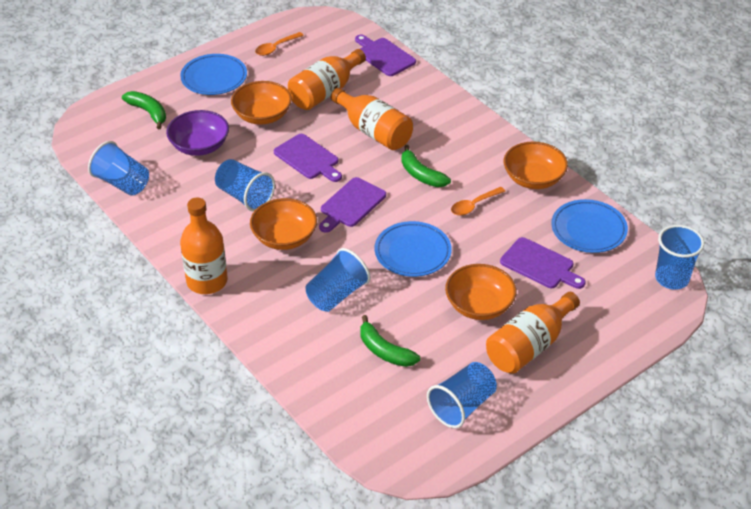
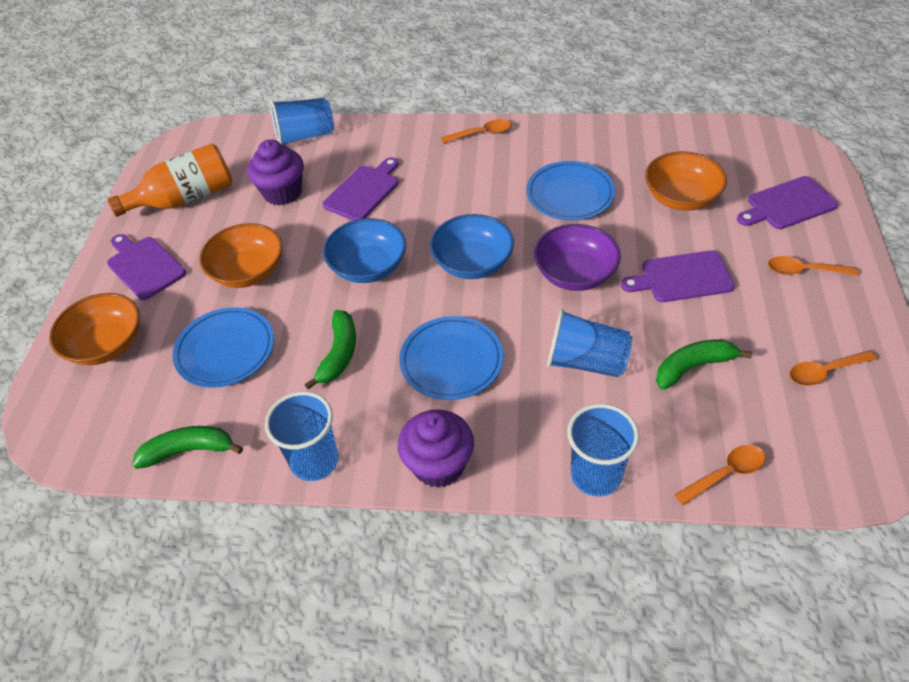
blue bowl: none = 0 -> [323,218,406,283] [430,214,514,279] = 2
blue cup: [88,141,149,196] [215,159,275,211] [305,248,371,312] [427,362,497,428] [655,225,704,290] = 5 -> [265,391,339,481] [270,98,334,145] [547,309,633,377] [567,404,639,497] = 4
orange bottle: [180,198,228,294] [288,49,366,110] [331,88,413,150] [486,292,580,374] = 4 -> [107,143,233,217] = 1
orange bowl: [231,81,292,125] [250,198,317,250] [445,264,517,320] [504,141,568,189] = 4 -> [49,293,140,365] [199,223,283,288] [645,151,727,211] = 3
orange spoon: [255,32,304,56] [451,187,505,216] = 2 -> [441,119,511,143] [674,445,765,505] [768,256,858,276] [789,350,877,386] = 4
purple cupcake: none = 0 -> [247,139,304,205] [398,409,474,488] = 2

